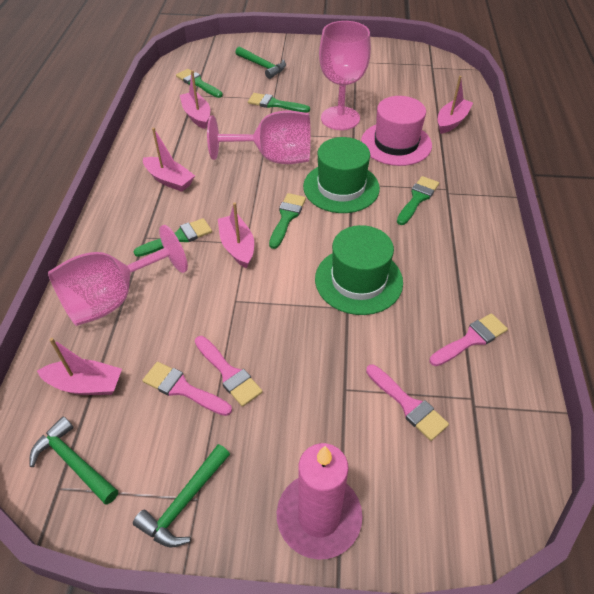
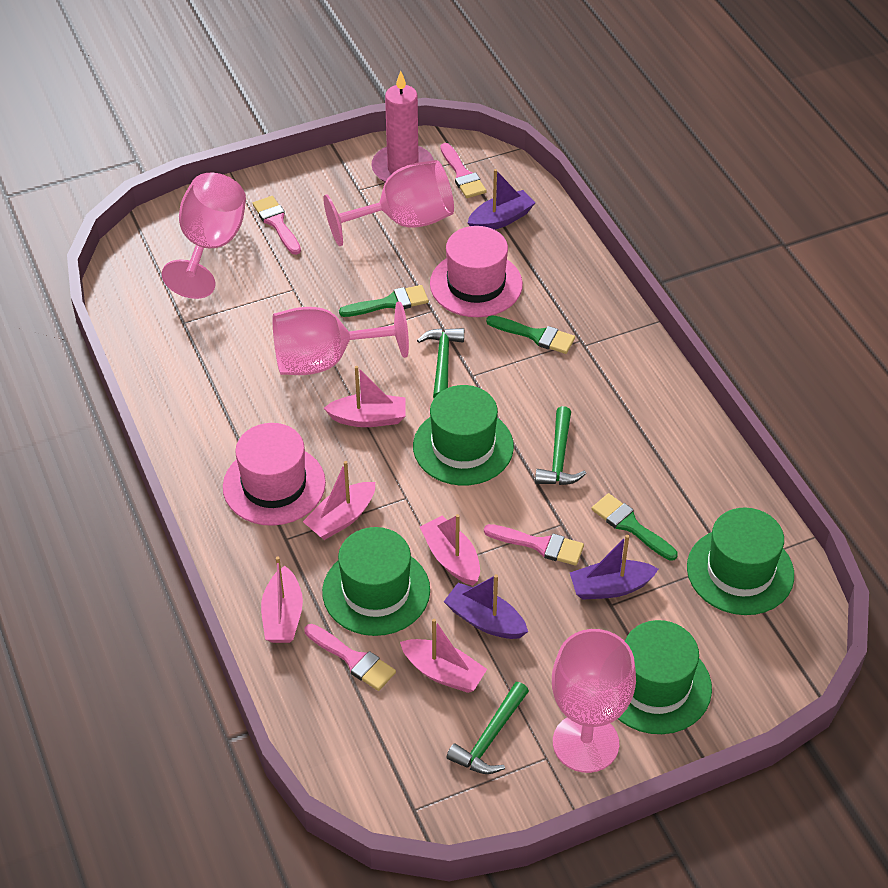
green brush: [133,218,212,257] [176,69,223,98] [248,93,310,112] [269,193,306,249] [397,176,439,225] = 5 -> [339,285,429,317] [486,315,575,354] [592,493,678,561] = 3
green hat: [303,137,380,213] [315,225,403,315] = 2 -> [322,527,430,636] [413,385,514,485] [618,620,712,734] [687,507,794,615] = 4
pink goblet: [48,225,188,326] [207,111,311,164] [319,21,371,130] = 3 -> [162,173,246,299] [272,302,409,375] [323,160,454,246] [552,629,636,773] = 4
pink hat: [361,96,432,166] = 1 -> [223,423,326,526] [430,226,523,317] = 2
purple boat: none = 0 -> [444,574,528,639] [467,169,535,230] [570,535,659,600] = 3

